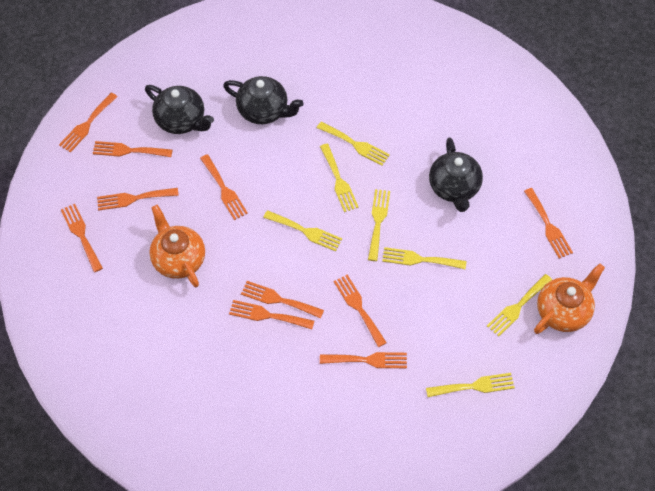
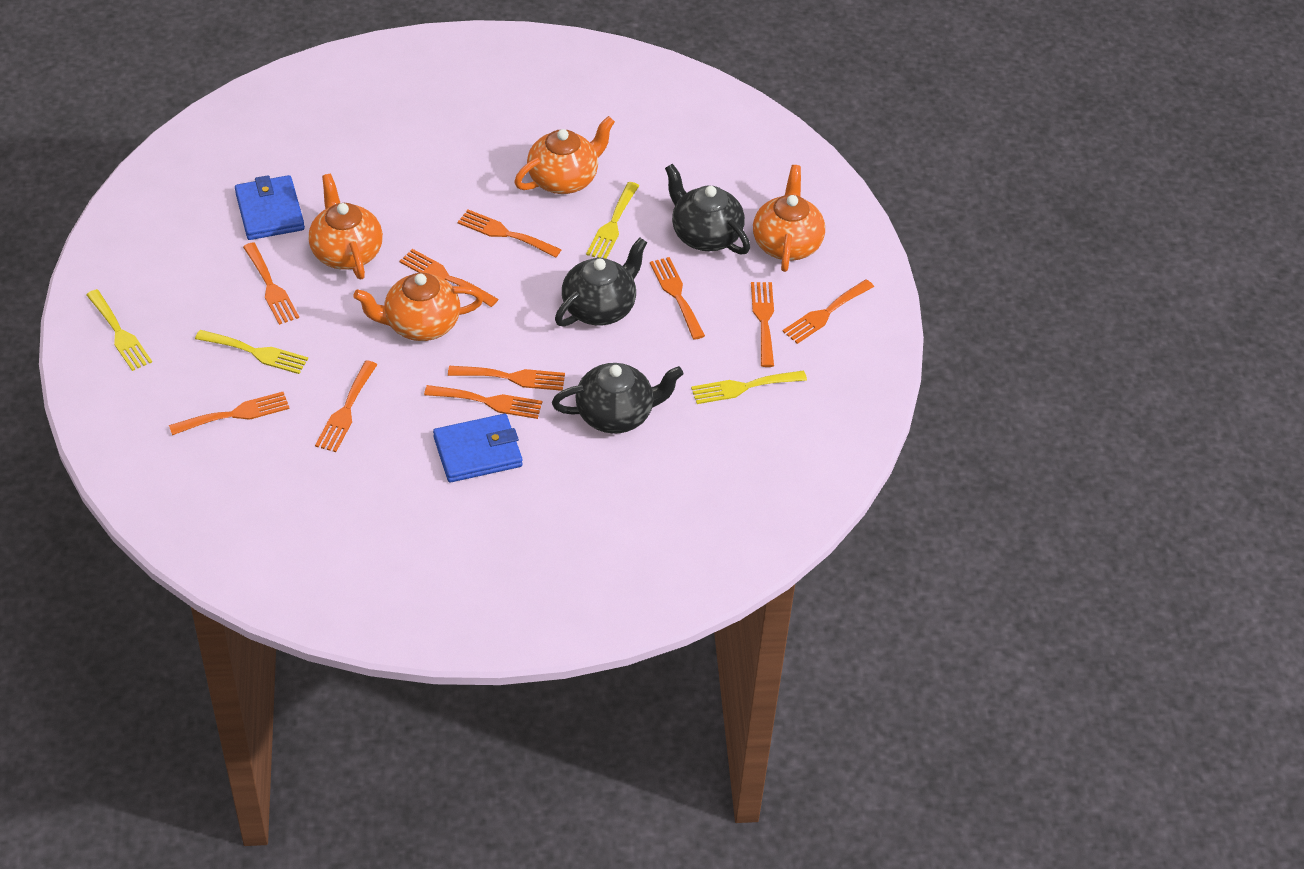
blue wallet: none = 0 -> [235,175,305,240] [433,414,522,482] = 2
orange teapot: [149,205,205,287] [534,263,605,334] = 2 -> [308,174,383,279] [353,273,484,341] [514,116,615,194] [753,165,825,272] = 4
yellow fork: [263,210,342,251] [317,122,390,166] [320,143,359,212] [368,189,390,261] [382,247,466,269] [426,373,515,397] [487,274,552,337] = 7 -> [86,289,152,371] [195,330,308,374] [586,182,639,259] [691,371,807,404] = 4

